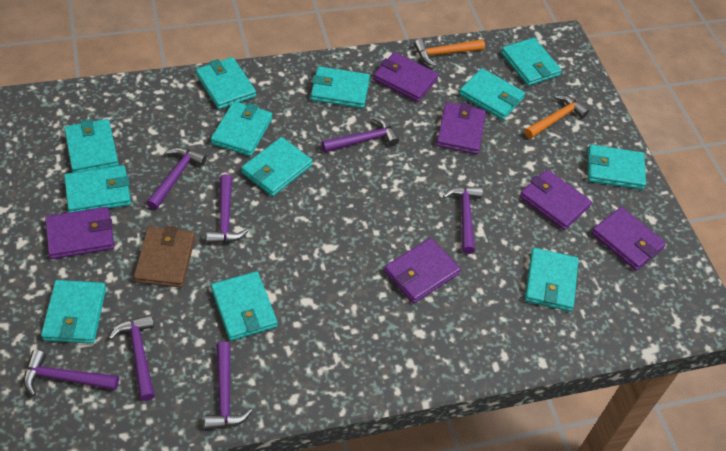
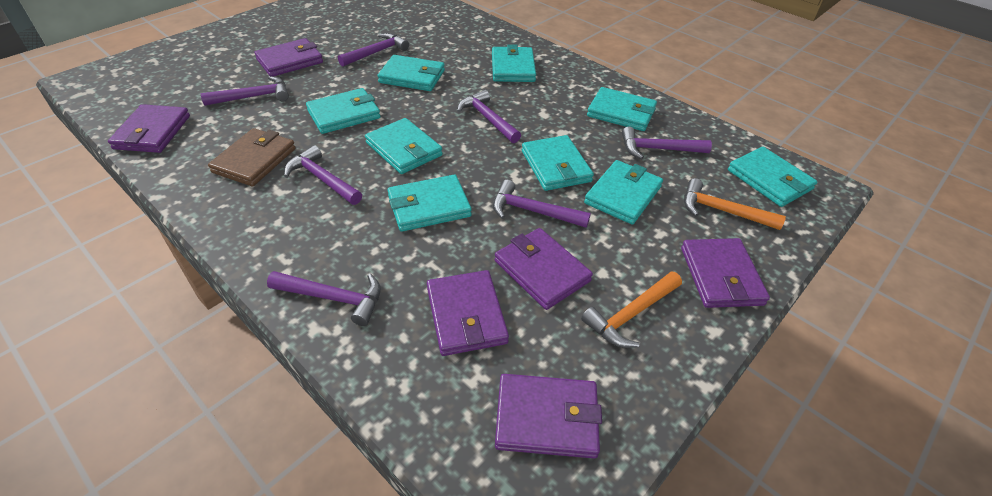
turquoise wallet: [41,280,106,344] [64,119,119,173] [64,165,131,213] [196,57,256,109] [211,101,272,156] [211,271,278,341] [241,137,313,196] [311,66,370,108] [459,68,525,120] [501,38,562,86] [525,248,579,311] [588,145,646,190] = 12 -> [306,88,381,134] [365,118,443,174] [377,55,445,91] [387,175,472,232] [492,44,536,82] [522,135,594,191] [584,160,663,225] [587,87,657,131] [728,147,817,207] = 9

